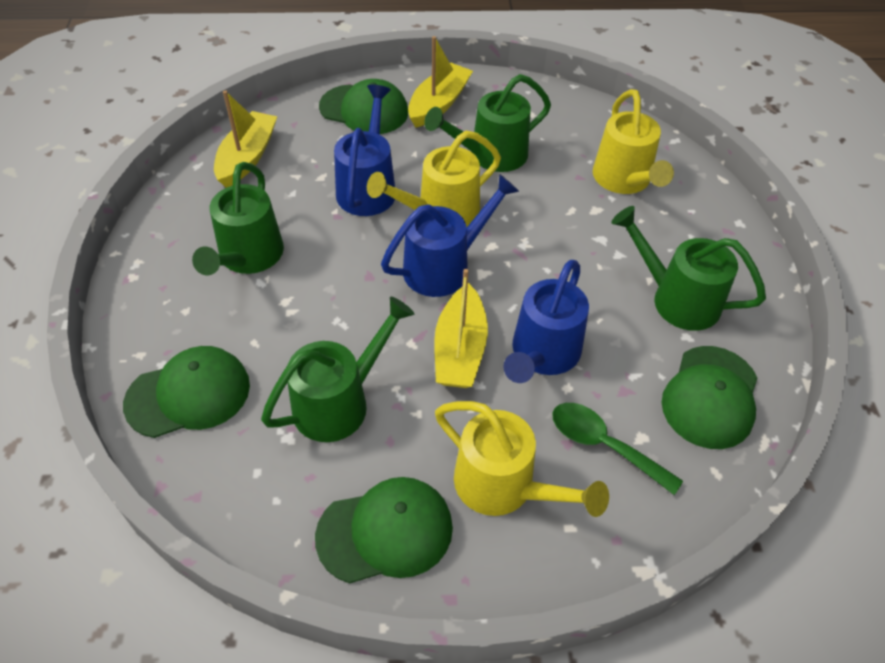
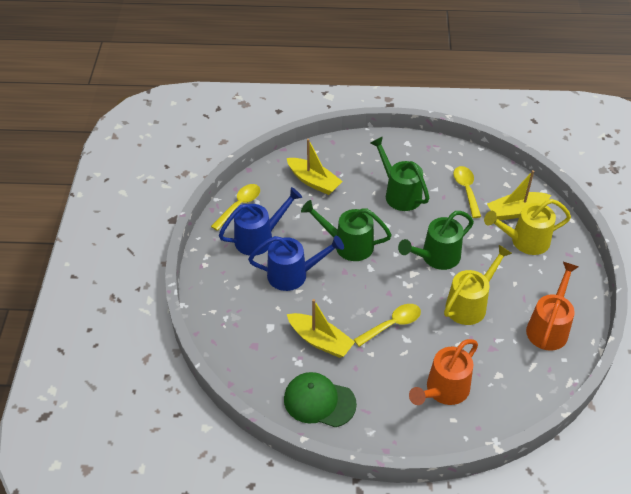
blue watering can: [334,85,395,216] [381,174,519,297] [503,260,589,383] = 3 -> [219,187,302,256] [248,236,344,291] = 2
green cap: [123,346,250,438] [315,477,453,583] [319,79,408,134] [662,346,757,449] = 4 -> [284,372,357,427] = 1
green spoon: [552,403,683,495] = 1 -> none = 0
green watering can: [192,162,284,275] [261,297,415,442] [424,74,551,172] [611,206,766,331] = 4 -> [301,200,392,261] [370,136,430,211] [398,211,474,270] = 3
orange watering can: none = 0 -> [409,339,478,405] [526,262,578,351] = 2
yellow spoon: none = 0 -> [211,184,260,231] [353,304,421,347] [453,166,481,218] = 3
yellow watering can: [367,131,501,228] [435,401,609,517] [593,89,674,194] = 3 -> [444,245,512,325] [484,199,571,255] = 2

